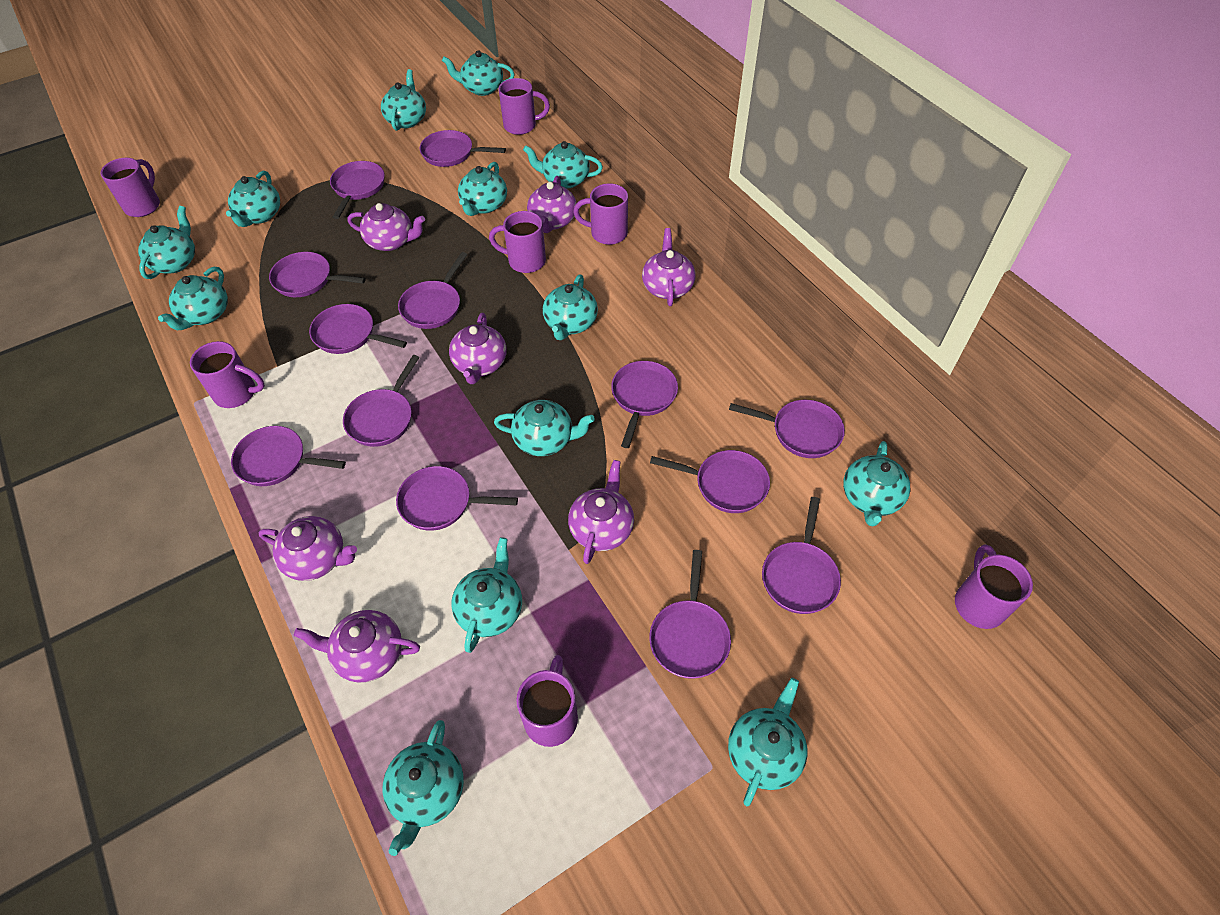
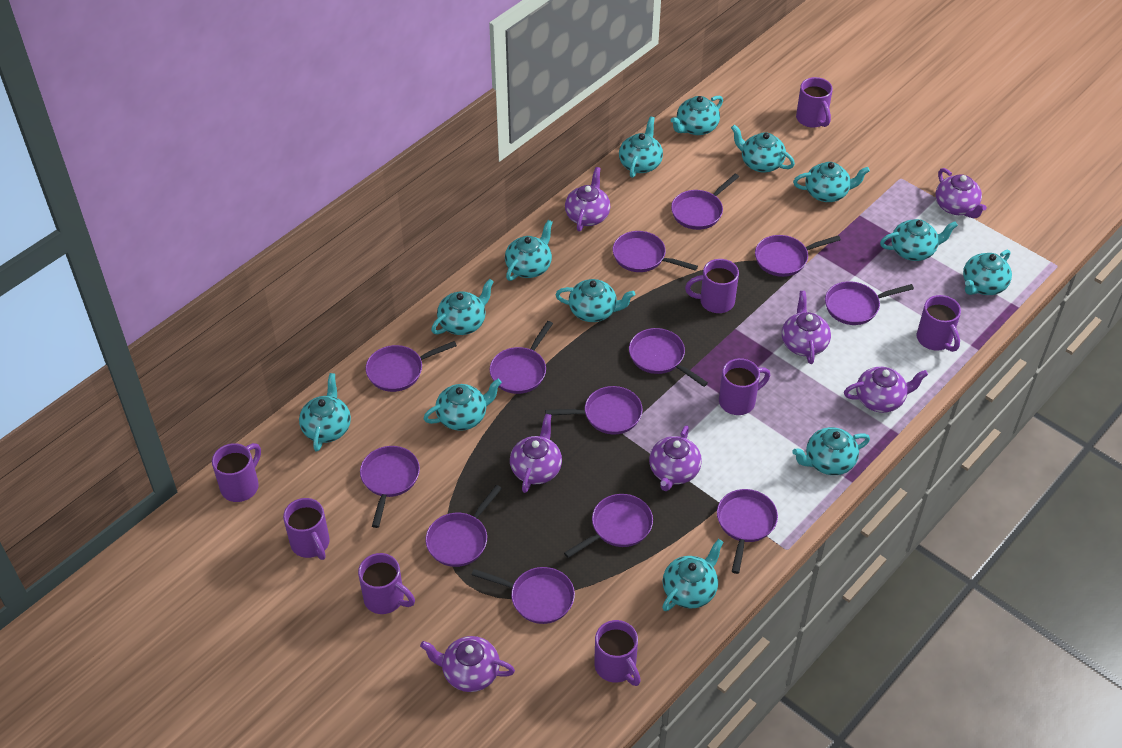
purple mug: [101,158,160,217] [190,341,265,408] [489,211,546,273] [498,78,550,135] [516,655,578,747] [573,183,628,245] [955,544,1033,629] = 7 -> [212,443,261,502] [283,498,330,560] [358,553,415,614] [594,620,641,686] [685,259,739,313] [719,358,770,415] [796,77,833,128] [917,295,961,352] = 8

